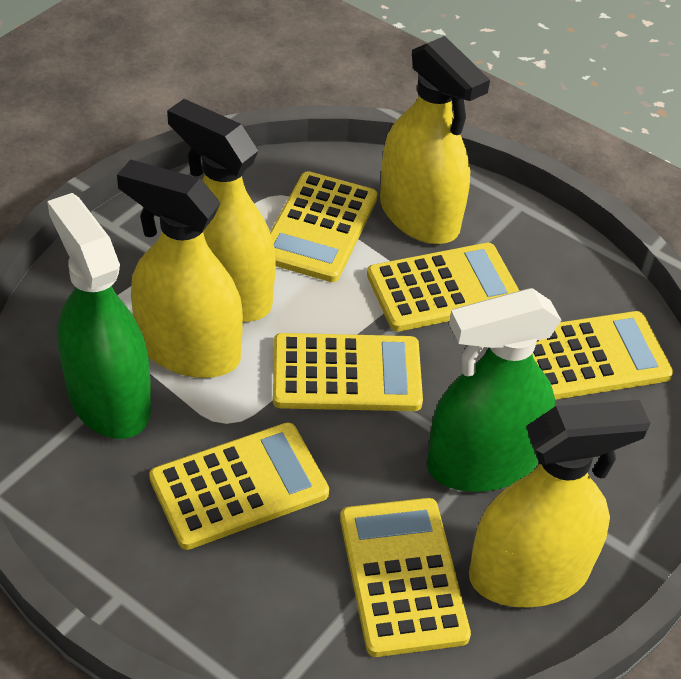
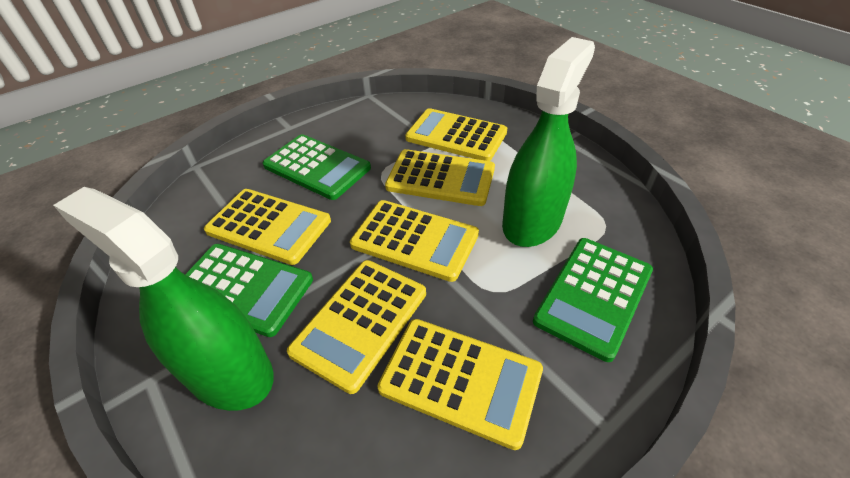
green calculator: none = 0 -> [185,244,313,337] [263,134,371,200] [533,238,653,362] = 3
yellow spray bottle: [117,160,243,378] [167,99,276,322] [380,36,490,244] [469,400,650,607] = 4 -> none = 0

